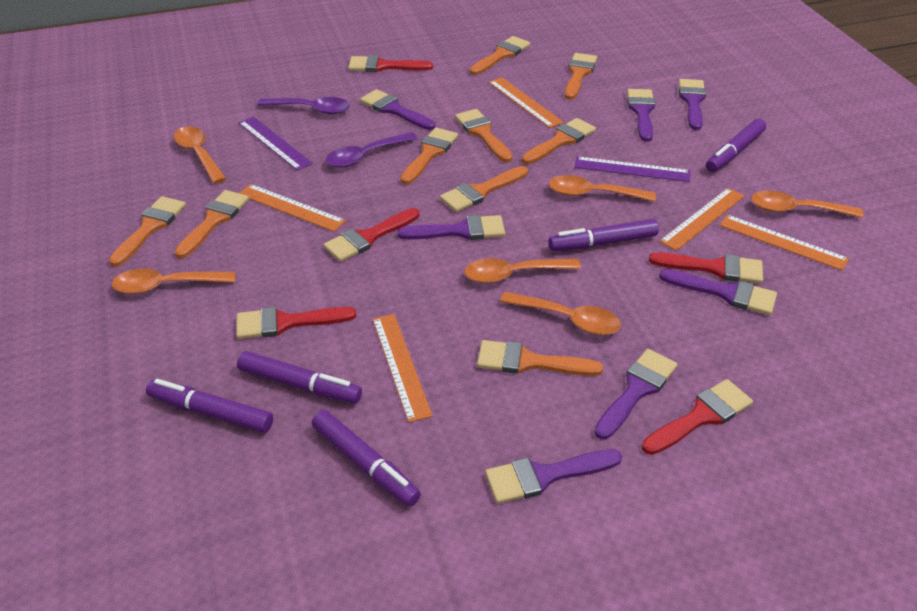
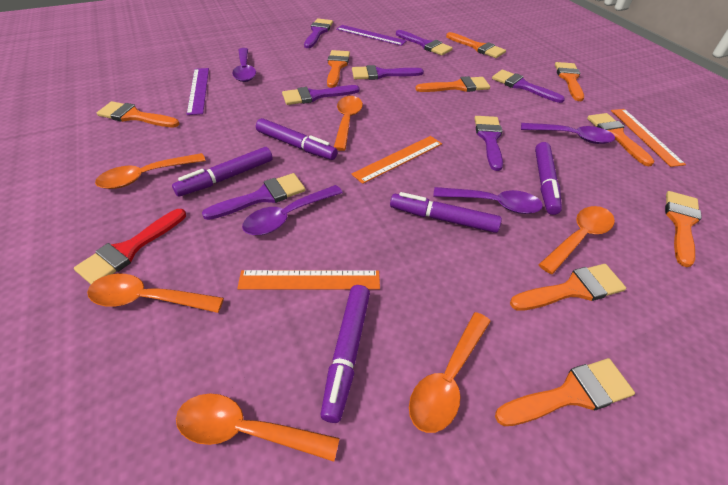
orange ruler: [239,184,346,232] [373,314,433,422] [489,77,564,128] [659,188,745,251] [719,215,849,271] = 5 -> [237,270,380,290] [351,136,442,184] [611,109,686,167] = 3
purple spoon: [258,97,350,115] [326,132,418,168] = 2 -> [232,48,256,82] [242,185,343,235] [433,187,543,214] [521,123,615,144] = 4
red brush: [236,307,356,339] [323,208,420,262] [348,55,433,72] [642,379,753,455] [649,253,763,283] = 5 -> [74,209,186,284] = 1

